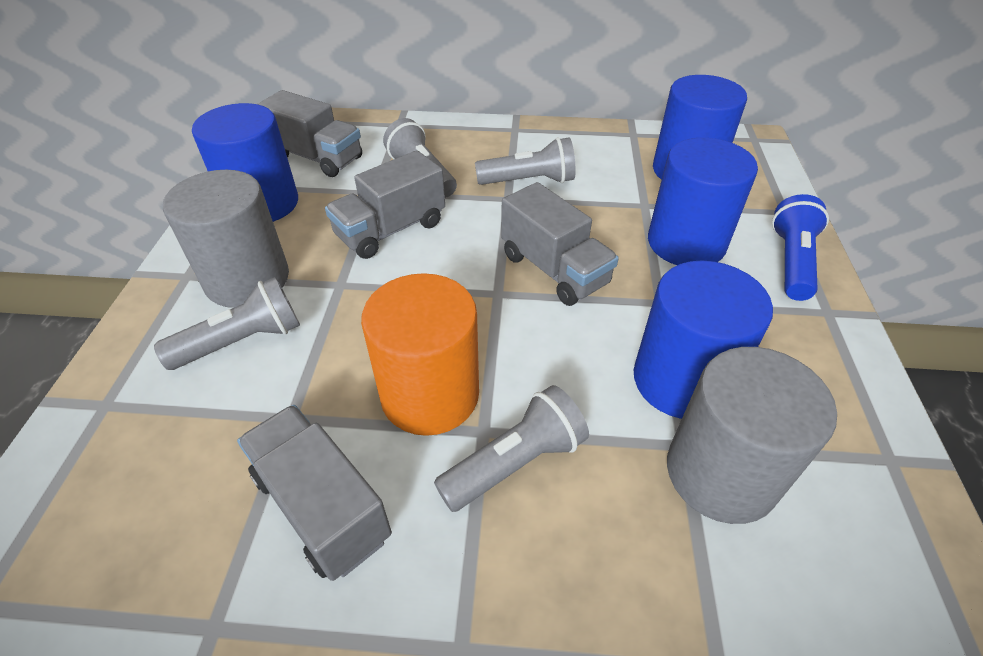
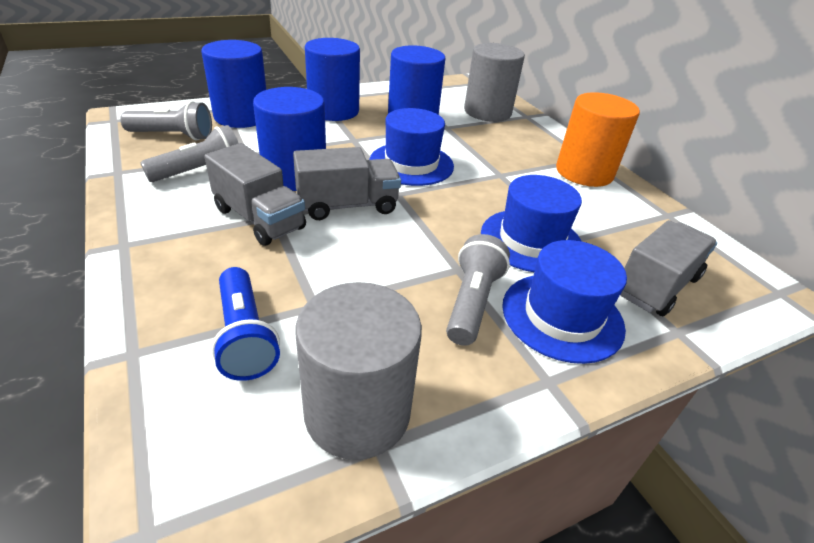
blue hat: none = 0 -> [369,108,454,186] [481,175,582,272] [502,240,627,364] = 3
grey flashlight: [154,277,300,370] [383,118,457,198] [434,385,589,512] [475,137,576,185] = 4 -> [120,101,212,141] [140,125,239,182] [446,234,510,346] = 3
grey truck: [237,405,392,581] [258,90,362,177] [325,150,445,259] [501,182,619,306] = 4 -> [204,143,306,246] [293,147,401,220] [620,220,717,316] = 3

